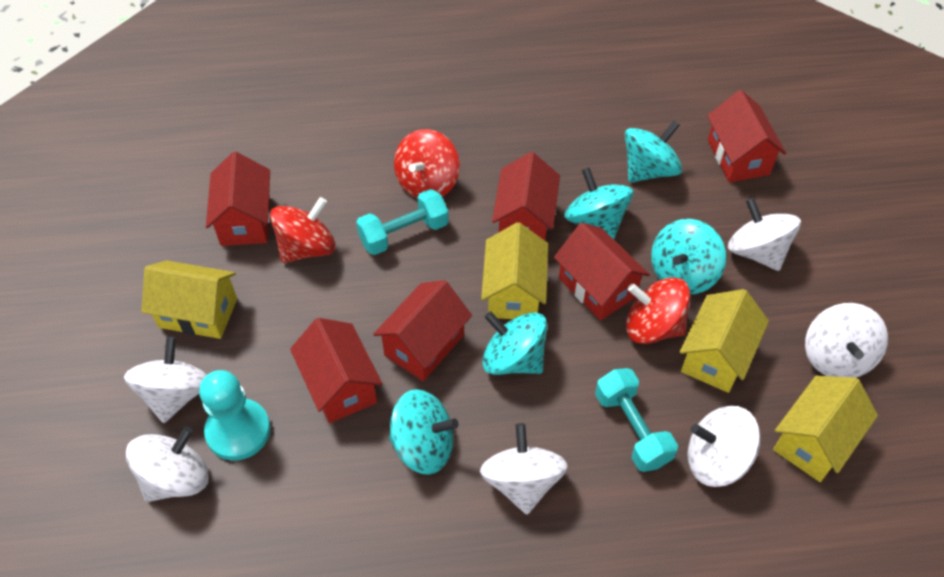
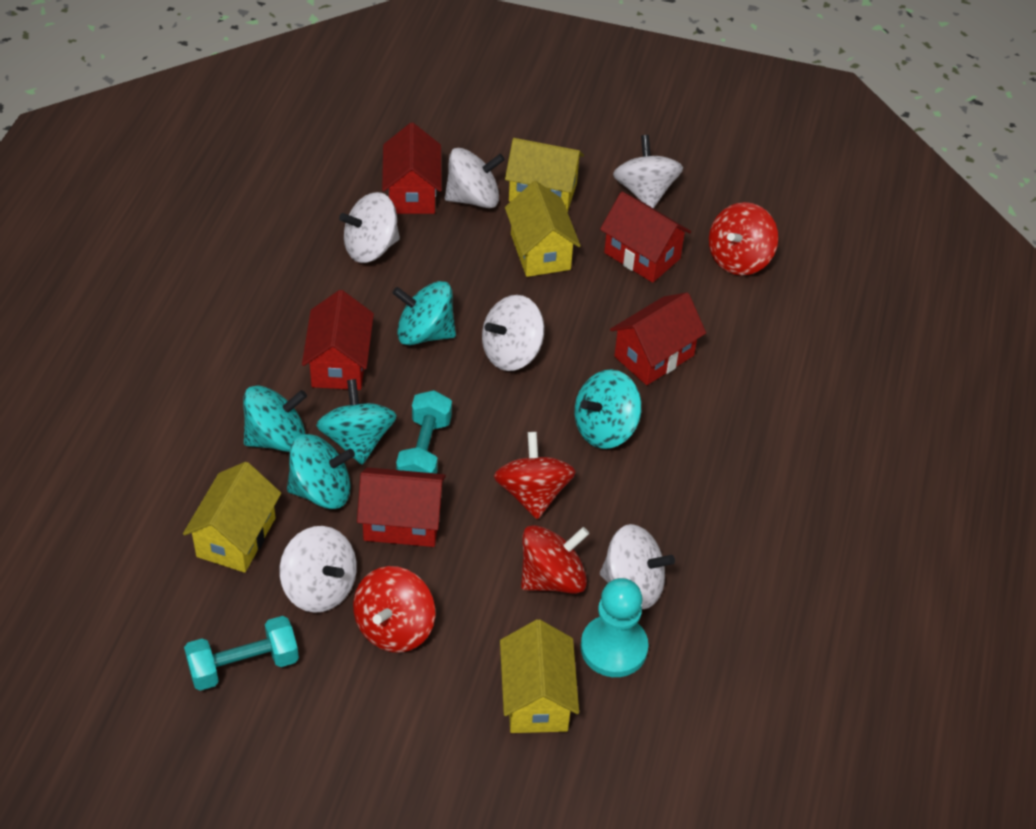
red house: [206,152,270,246] [290,318,382,423] [373,280,472,381] [492,152,560,241] [554,223,650,321] [707,90,786,182] = 6 -> [302,290,374,390] [357,467,446,547] [382,123,442,214] [600,192,691,283] [610,293,706,385] = 5
red spinning top: [270,197,336,263] [394,129,460,199] [626,277,691,344] = 3 -> [353,566,435,653] [494,432,576,519] [521,525,589,594] [709,202,778,275] = 4

